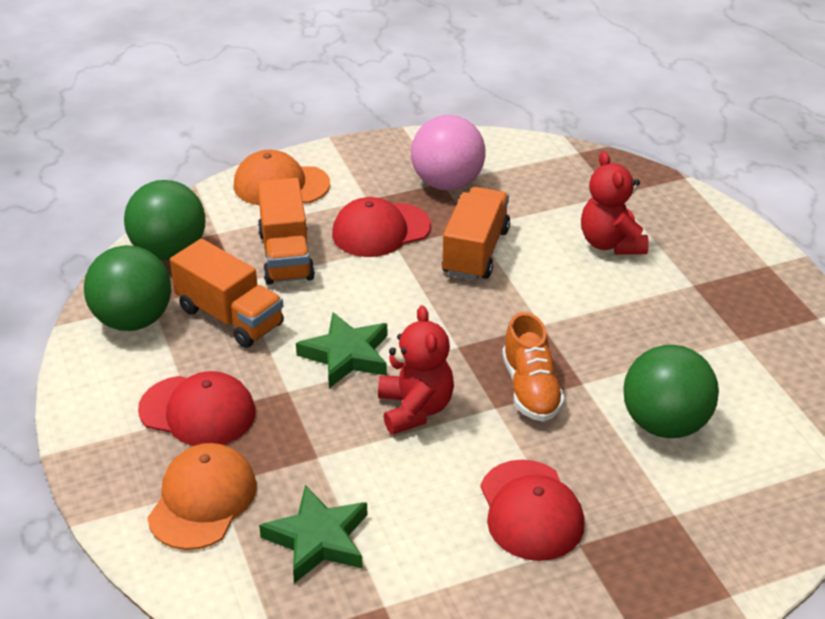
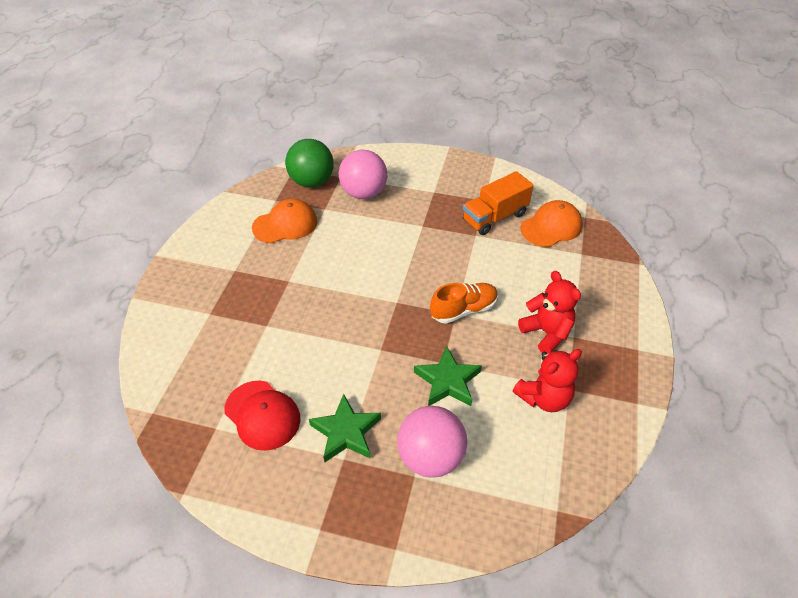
green ball: [84,245,171,331] [124,180,205,260] [623,345,719,438] = 3 -> [285,139,334,188] = 1
orange truck: [170,239,284,348] [257,178,315,285] [442,187,510,280] = 3 -> [463,171,534,235] = 1
pink ball: [411,115,485,190] = 1 -> [339,150,387,199] [397,406,467,478] = 2
red cap: [138,371,255,446] [332,197,431,257] [480,460,584,561] = 3 -> [224,380,300,451] = 1

